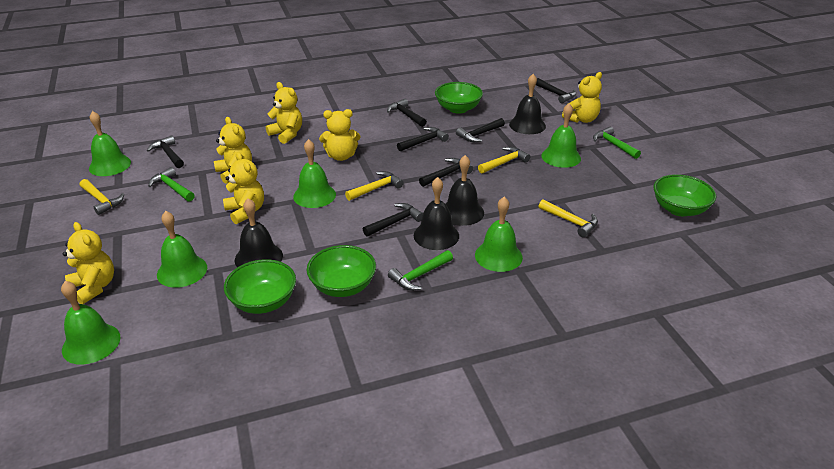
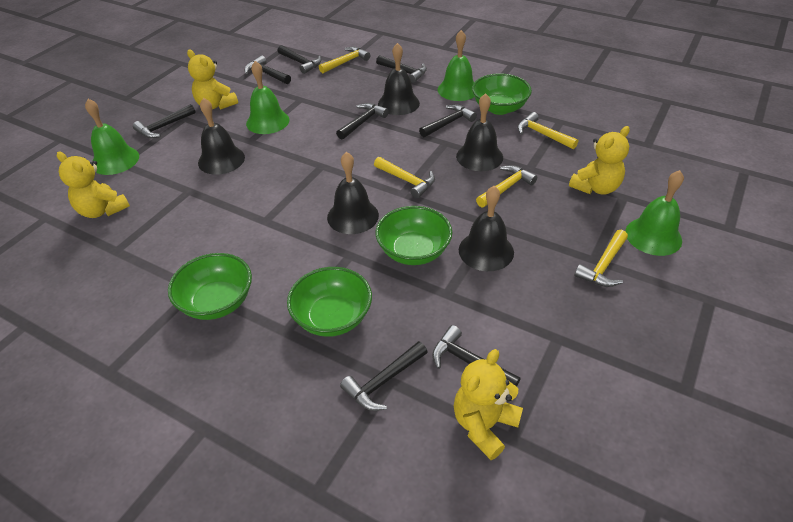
black bell: [235,198,283,267] [414,177,459,250] [446,155,484,226] [509,74,546,134] = 4 -> [198,98,245,175] [327,152,379,234] [378,43,420,115] [456,93,503,171] [459,186,514,271] = 5
black hammer: [147,135,184,168] [363,203,423,237] [387,99,427,127] [397,127,449,151] [419,158,473,187] [456,118,505,142] [536,78,576,103] = 7 -> [133,104,196,138] [245,56,291,84] [278,45,321,74] [336,103,389,139] [340,341,428,411] [376,55,427,83] [419,104,477,137] [432,325,521,386] = 8
green bell: [61,281,120,365] [89,111,131,176] [157,211,207,288] [293,139,336,208] [475,197,523,272] [541,103,581,168] = 6 -> [85,99,139,175] [246,61,289,134] [438,30,474,101] [625,170,684,256] = 4
green hammer: [148,167,195,202] [388,250,453,291] [593,127,641,159] = 3 -> none = 0
yellow hammer: [80,179,124,215] [345,171,404,201] [478,147,530,174] [538,200,598,237] = 4 -> [319,47,370,73] [374,157,435,198] [476,165,537,207] [517,112,578,149] [574,230,628,287] = 5
yellow teddy bear: [63,222,114,304] [214,117,252,184] [223,152,264,224] [266,82,302,144] [319,109,361,161] [562,72,602,123] = 6 -> [57,151,130,218] [187,50,238,109] [454,349,523,460] [569,126,630,195] = 4

